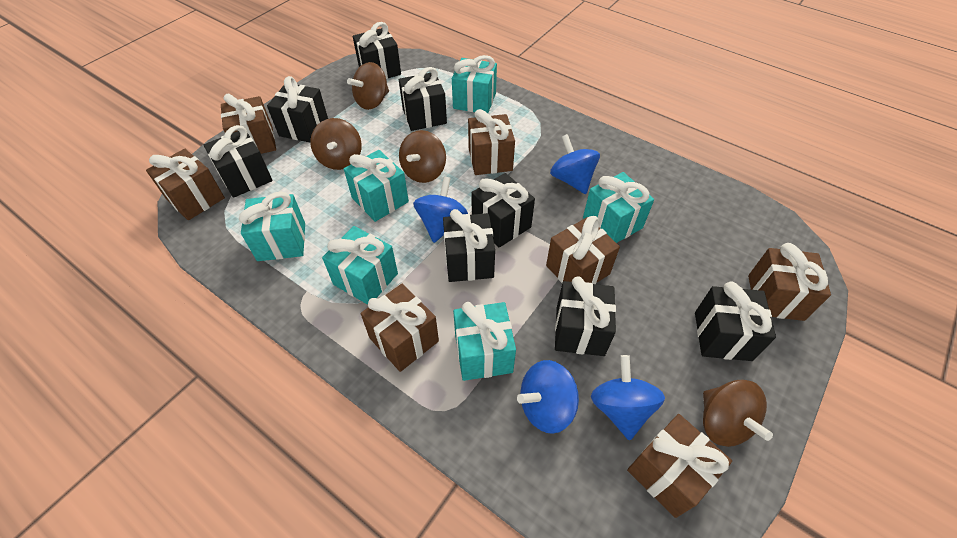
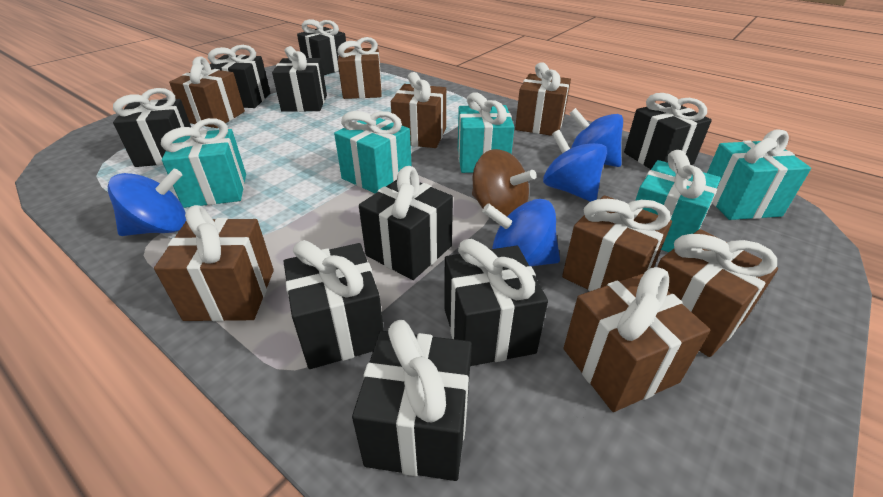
black gift: [204,125,273,198] [267,76,328,143] [353,22,401,79] [399,67,447,131] [443,209,495,282] [471,173,535,247] [555,276,616,356] [695,282,776,361] = 8 -> [113,88,192,167] [208,45,270,108] [272,46,327,112] [284,240,384,369] [297,19,346,75] [352,320,472,481] [359,166,453,280] [444,239,548,366] [624,93,712,169] = 9
brown gift: [146,149,225,220] [221,93,276,154] [361,284,439,372] [468,109,515,175] [546,216,620,284] [627,414,732,518] [748,243,831,321] = 7 -> [154,205,274,322] [169,57,245,128] [337,37,382,99] [391,72,446,148] [515,62,571,136] [562,195,672,291] [564,267,710,412] [657,229,778,357] = 8
brown spinning top: [310,118,362,170] [347,62,389,110] [399,130,446,183] [703,380,773,447] = 4 -> [472,149,537,216] = 1
turquoise gift: [239,191,305,261] [322,226,398,305] [344,150,409,222] [452,55,497,113] [453,302,516,381] [583,172,654,243] = 6 -> [161,118,246,208] [334,111,412,193] [458,92,514,173] [635,150,721,252] [707,129,811,220] = 5

